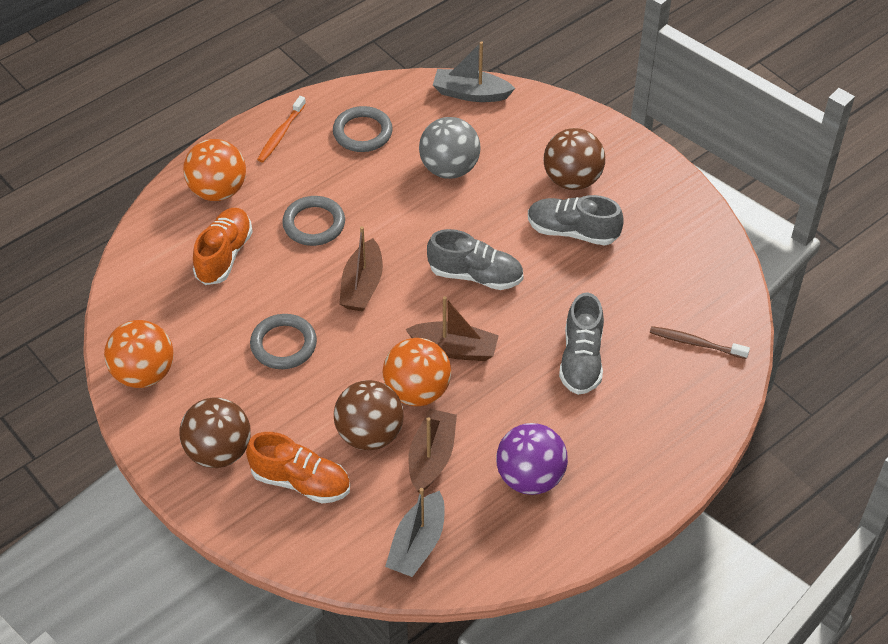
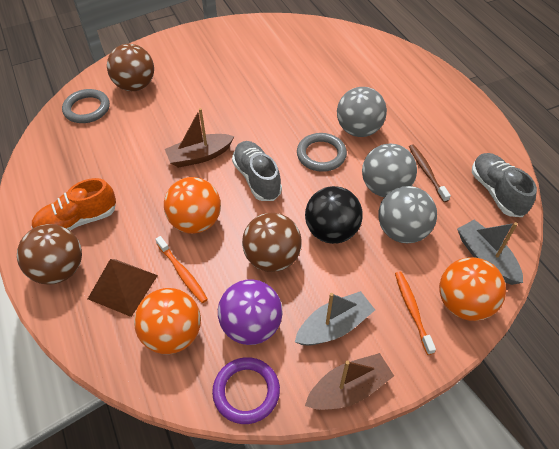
black ball: none = 0 -> [305,186,363,244] = 1
brown boat: [339,226,383,312] [405,296,499,361] [408,409,457,493] = 3 -> [165,108,234,168] [305,353,394,410] = 2
brown pyramid: none = 0 -> [88,259,158,317] = 1
grey ball: [419,117,480,179] = 1 -> [337,87,387,137] [362,144,417,197] [378,186,437,243] = 3
grey ring: [250,314,317,369] [282,196,345,246] [333,106,393,152] = 3 -> [62,89,110,123] [297,133,347,172] = 2
grey shoe: [427,229,524,290] [528,195,624,246] [559,292,604,395] = 3 -> [232,141,282,201] [472,153,537,217] = 2
orange shoe: [193,208,253,285] [246,432,350,503] = 2 -> [31,178,116,230] = 1
orange toothbrush: [257,96,306,163] = 1 -> [155,236,208,303] [395,271,436,355] = 2
purple ring: none = 0 -> [212,357,280,424] = 1

